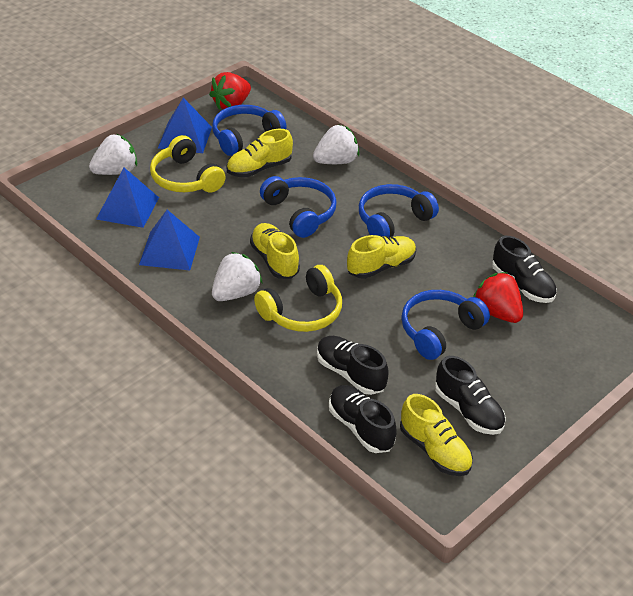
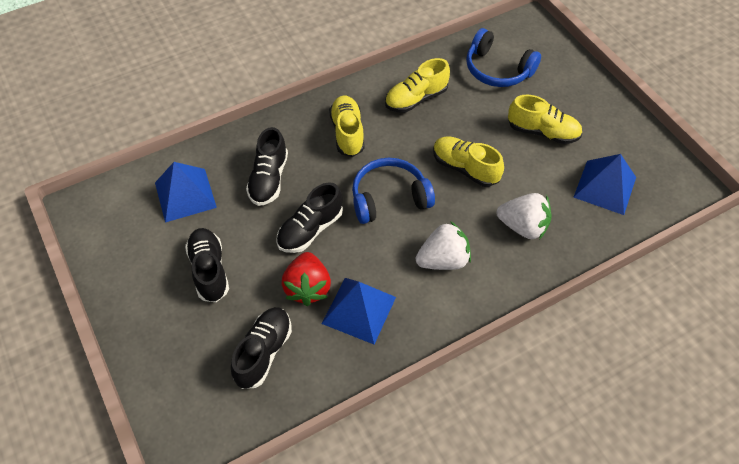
blue headphones: [212,105,287,156] [260,176,337,238] [359,184,439,237] [401,290,490,360] = 4 -> [352,158,435,224] [466,28,541,87] = 2
red strawberry: [209,72,251,109] [473,272,523,323] = 2 -> [281,252,331,306] = 1
white strawberry: [89,134,137,175] [212,252,263,301] [313,125,359,164] = 3 -> [416,221,471,270] [497,193,552,240] = 2
yellow headphones: [150,135,226,193] [254,265,342,332] = 2 -> none = 0

